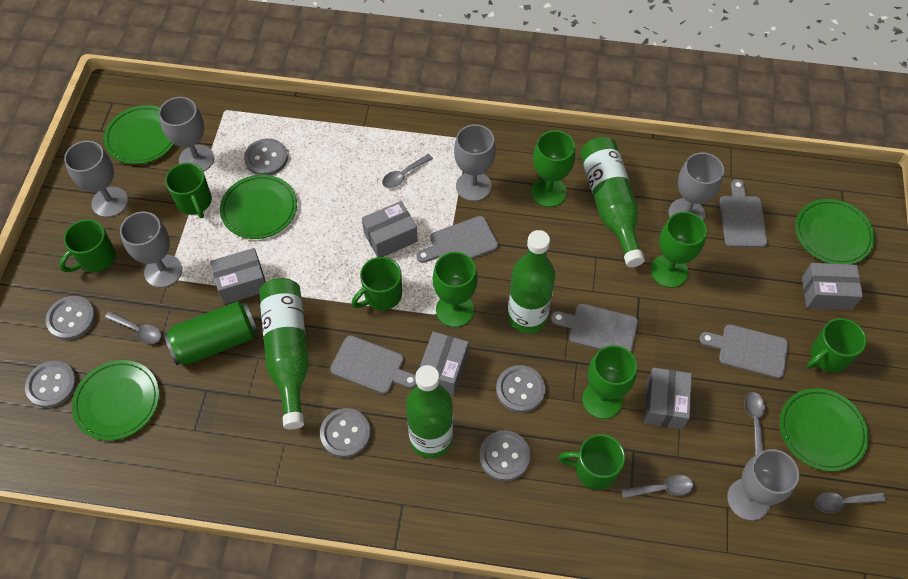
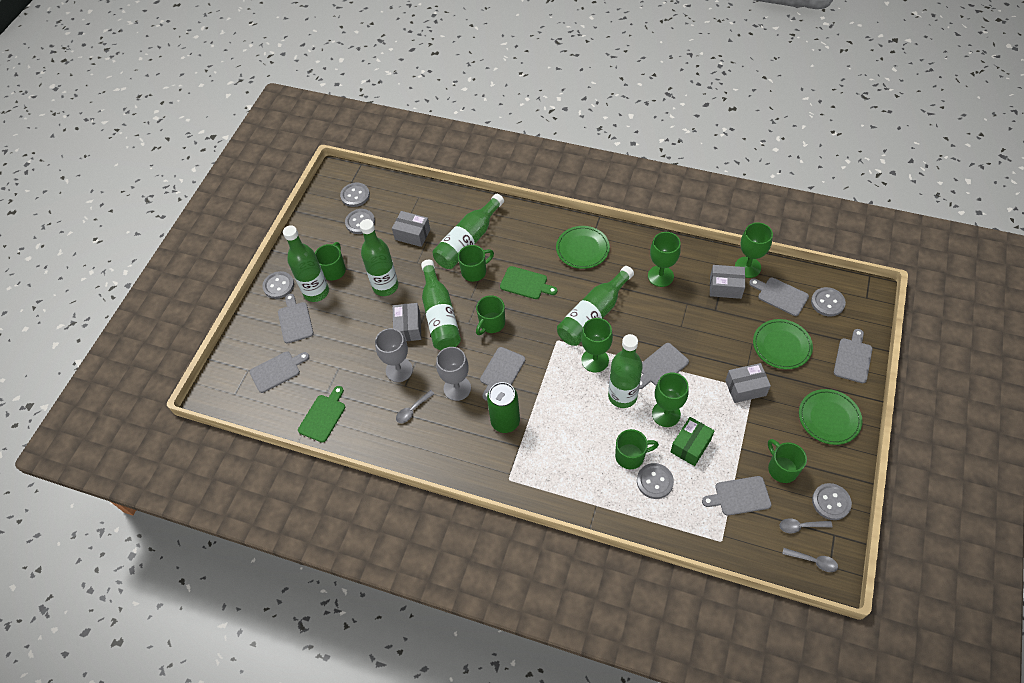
green bottle: [259,278,309,429] [406,365,453,459] [508,230,555,334] [580,137,645,267] = 4 -> [283,225,329,302] [360,219,398,296] [421,260,461,350] [433,194,504,269] [557,266,634,346] [608,334,643,408] = 6
green box: none = 0 -> [670,417,715,466] = 1
green cutting board: none = 0 -> [298,386,345,443] [500,266,557,299] = 2
green plate: [72,360,159,441] [104,105,174,164] [220,175,297,239] [779,388,869,471] [795,199,875,264] = 5 -> [556,226,610,269] [753,319,813,369] [799,389,862,445] = 3
grey box: [210,248,266,304] [362,201,418,257] [419,331,469,395] [644,368,692,429] [802,263,863,310] = 5 -> [392,211,430,247] [393,303,421,341] [710,265,745,299] [725,363,771,403] = 4
grey cutting board: [330,335,417,394] [416,216,498,263] [551,304,638,352] [699,324,788,378] [719,179,768,248] = 5 -> [250,351,309,393] [278,294,314,344] [480,347,525,401] [639,343,689,389] [702,476,772,516] [749,278,809,316] [834,329,872,383] = 7
grey goblet: [64,141,128,217] [120,212,182,288] [159,97,214,172] [454,124,496,201] [668,152,724,221] [727,449,799,521] = 6 -> [375,328,413,382] [436,347,471,401] = 2
grey spoon: [105,311,161,344] [382,154,433,188] [621,475,693,498] [745,392,765,455] [815,492,886,513] = 5 -> [396,390,435,423] [780,518,832,533] [782,548,838,572] = 3

